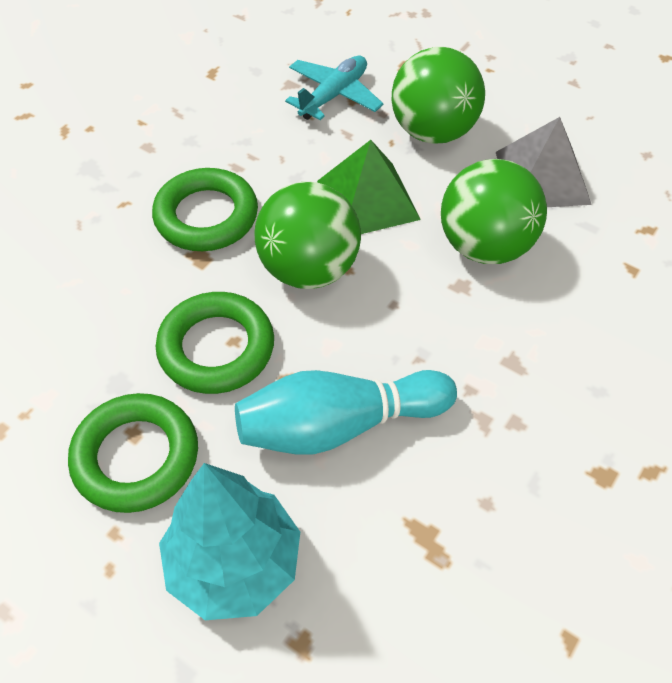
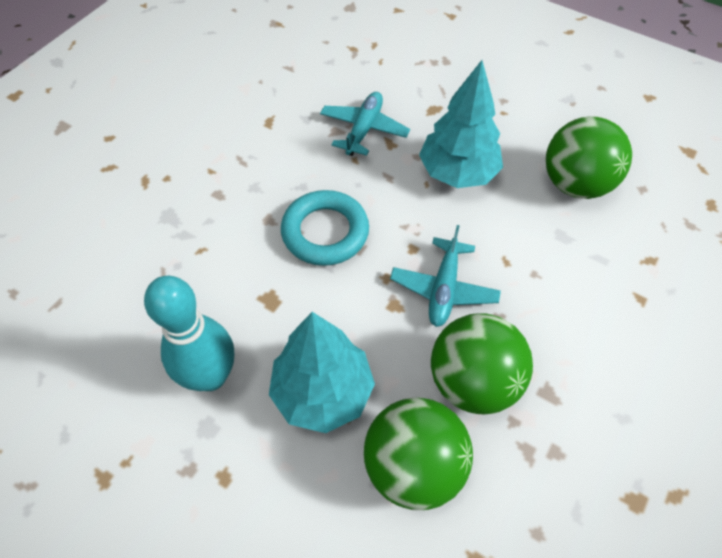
green pyramid: [317,140,421,234] = 1 -> none = 0
green ring: [68,393,198,513] [152,168,258,251] [156,292,274,394] = 3 -> none = 0
grey pyramid: [496,117,592,207] = 1 -> none = 0
turquoise plane: [285,56,384,120] = 1 -> [320,92,410,156] [390,225,501,327] = 2
turquoise ring: none = 0 -> [281,190,369,266] = 1
turquoise tree: [159,463,300,620] = 1 -> [269,312,375,433] [419,60,503,188] = 2

